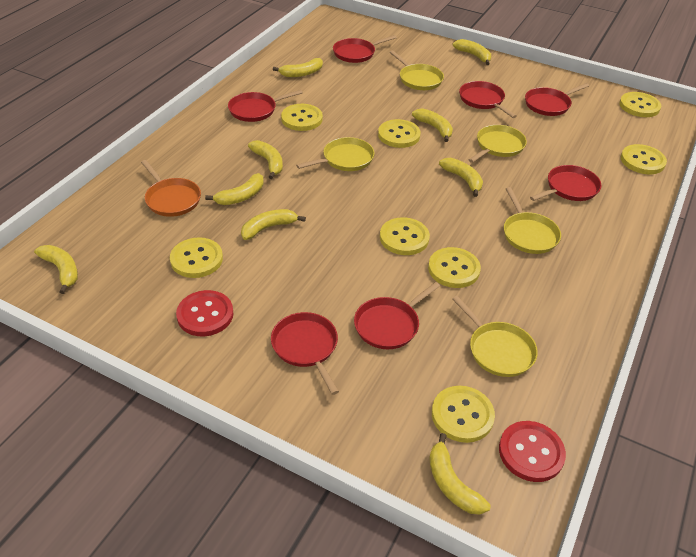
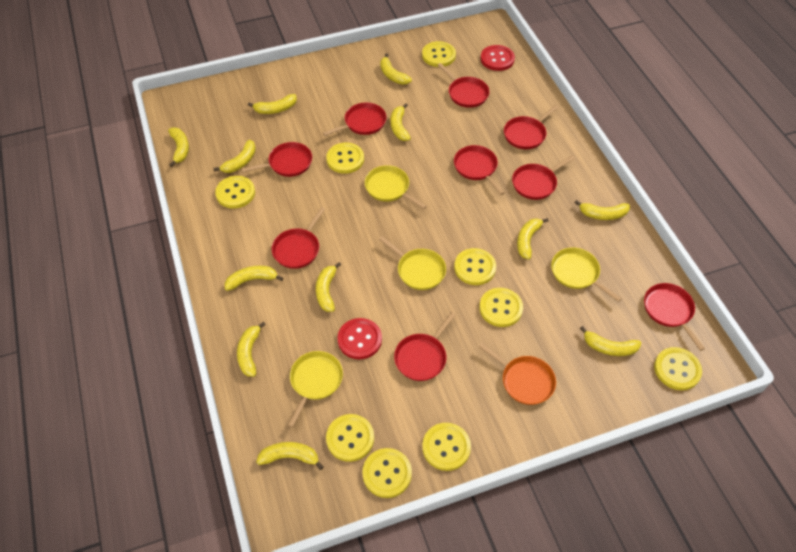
red pan: [228,90,303,122] [271,312,339,395] [333,35,397,63] [354,282,440,349] [459,81,517,118] [525,83,589,116] [530,165,601,201] = 7 -> [241,142,312,177] [272,207,325,269] [323,102,387,136] [394,312,456,381] [438,63,490,108] [454,145,505,195] [504,105,559,149] [512,156,575,200] [644,283,705,351] = 9
yellow banana: [34,245,78,294] [205,173,264,205] [241,209,306,240] [248,140,283,179] [273,58,323,77] [412,108,453,142] [429,433,491,515] [439,158,483,197] [453,39,491,65] = 9 -> [168,128,189,167] [214,140,256,173] [225,266,283,291] [237,321,266,377] [248,94,297,114] [256,442,324,470] [316,262,341,312] [380,53,412,85] [390,103,411,141] [517,218,549,260] [575,200,630,220] [580,326,641,356] = 12
yellow button: [170,237,223,278] [281,104,323,131] [378,119,421,148] [380,217,430,255] [428,247,481,288] [432,386,495,443] [619,92,661,117] [621,144,667,174] = 8 -> [215,176,255,208] [326,143,364,174] [326,414,374,462] [362,448,412,498] [422,41,456,67] [422,423,471,471] [454,248,496,285] [479,288,523,327] [654,347,702,390] = 9
yellow pan: [296,137,375,171] [389,50,444,90] [452,296,538,377] [469,125,527,163] [504,187,561,254] = 5 -> [287,351,343,428] [365,165,427,209] [379,236,446,290] [551,247,622,302] = 4

